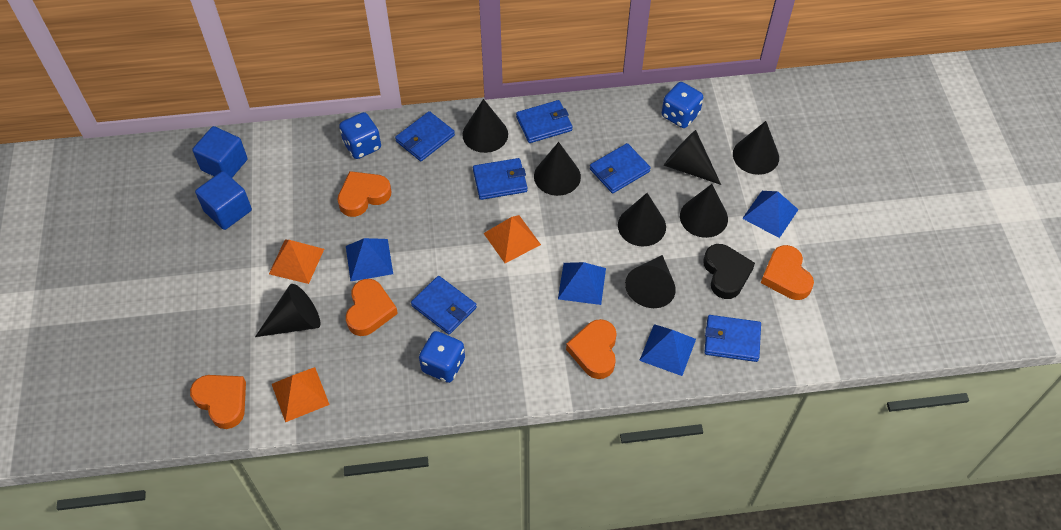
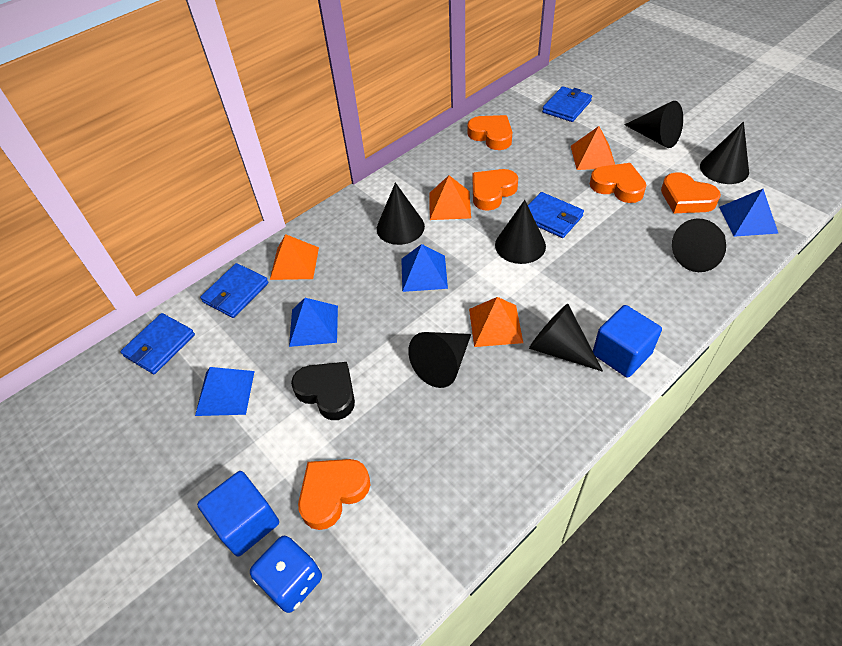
black cone: [255,284,320,337] [462,99,508,153] [534,142,581,196] [618,193,666,247] [625,255,676,308] [664,130,721,185] [680,184,728,238] [733,121,779,175] = 8 -> [377,182,425,245] [408,332,471,388] [495,200,546,264] [529,304,603,372] [624,101,683,148] [672,218,726,272] [700,121,749,184] = 7
blue dice: [339,112,381,159] [419,331,465,383] [662,82,703,128] = 3 -> [250,536,322,613] = 1
blue wallet: [395,111,455,161] [411,276,477,335] [473,158,527,200] [516,100,573,143] [590,143,651,194] [704,315,761,362] = 6 -> [120,313,195,374] [200,263,268,318] [528,192,584,238] [542,86,592,122] = 4
orange pyramid: [269,240,324,284] [272,367,330,422] [484,215,541,263] = 3 -> [270,234,319,280] [429,175,471,220] [469,297,523,347] [571,126,615,170] = 4

